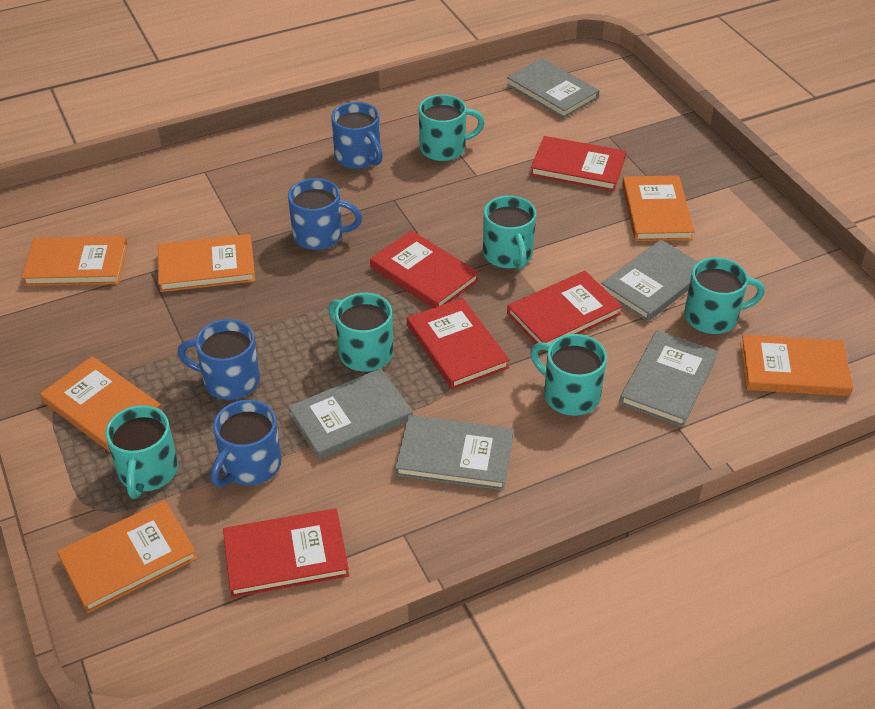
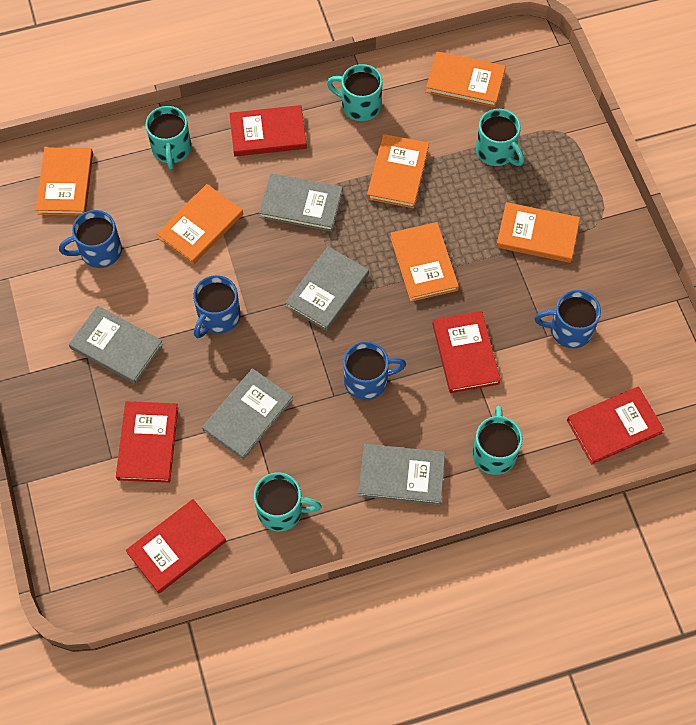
turquoise mug: [105,405,178,499] [328,293,393,372] [419,94,485,161] [483,195,536,270] [530,334,607,416] [684,257,765,334] = 6 -> [146,106,191,169] [254,473,322,531] [327,64,383,121] [472,406,523,475] [476,109,524,166] = 5

